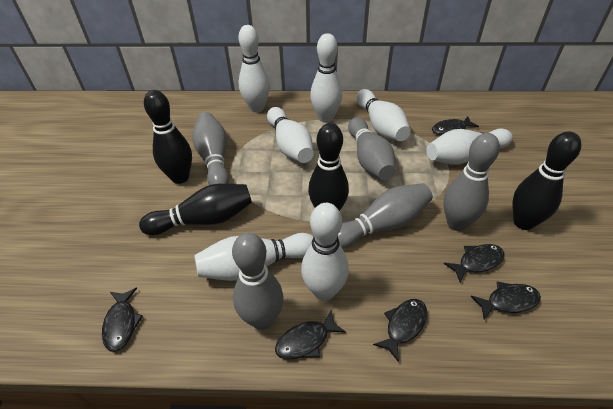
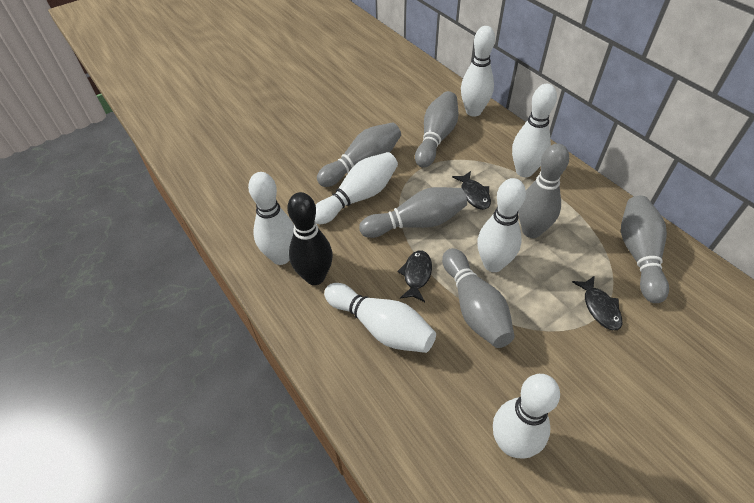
black bowling pin: [139,184,252,235] [144,90,192,184] [308,123,349,211] [513,131,581,230] = 4 -> [287,192,333,285] = 1
black fish: [102,287,143,352] [275,310,346,360] [373,299,427,363] [432,116,479,135] [444,244,505,283] [470,281,541,320] = 6 -> [397,250,432,302] [452,171,491,210] [572,275,622,330] = 3
grey bowling pin: [192,112,229,185] [232,233,283,330] [338,183,433,249] [348,117,396,180] [443,133,500,231] = 5 -> [317,122,401,187] [359,187,467,238] [415,91,458,168] [442,248,515,348] [518,144,569,238] [621,196,669,303] = 6

